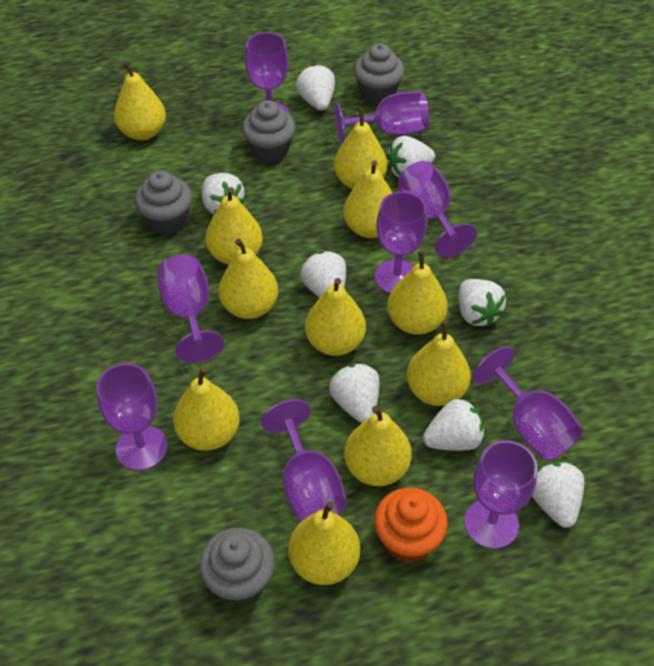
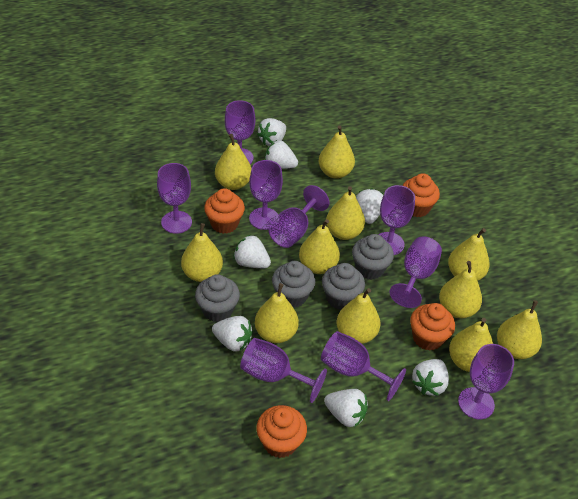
orange cupcake: [374,488,448,563] = 1 -> [204,188,245,234] [256,405,307,458] [402,173,440,217] [410,303,455,351] = 4
white strawberry: [202,173,245,214] [296,64,335,111] [300,251,346,298] [329,364,379,423] [387,136,435,177] [423,398,485,451] [459,279,506,327] [532,462,584,528] = 8 -> [212,316,253,352] [233,235,271,268] [257,118,286,146] [265,140,298,169] [324,389,368,427] [356,188,383,224] [412,359,449,396] = 7

